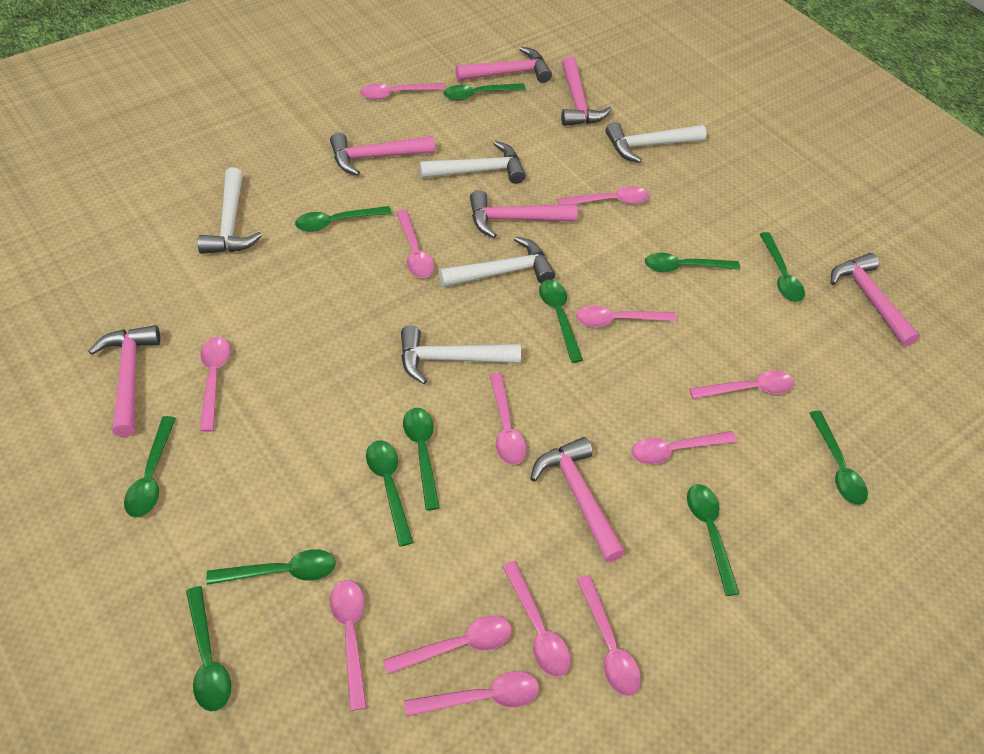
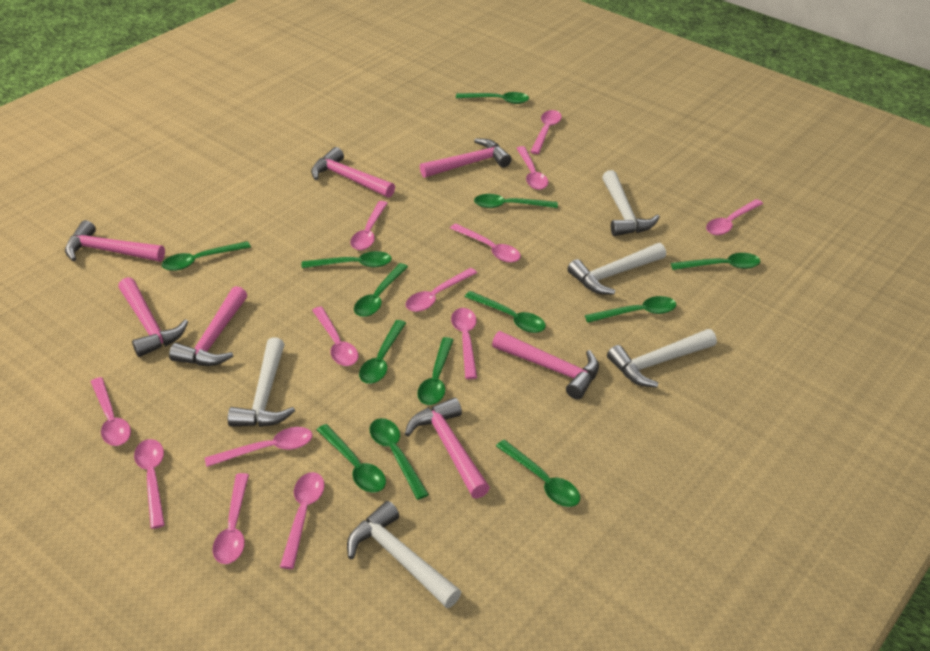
green spoon: [124,416,176,517] [186,586,231,711] [206,549,336,585] [295,206,392,232] [366,440,414,547] [403,408,440,511] [443,83,526,101] [539,280,583,363] [645,253,740,272] [687,484,740,596] [760,232,805,302] [809,411,868,505] = 12 -> [162,241,251,271] [302,251,392,268] [317,424,386,492] [354,263,408,317] [359,320,406,384] [369,418,429,500] [417,337,453,405] [456,92,529,104] [465,291,546,333] [474,194,558,208] [496,440,580,507] [585,296,676,323] [671,253,760,270] = 13

